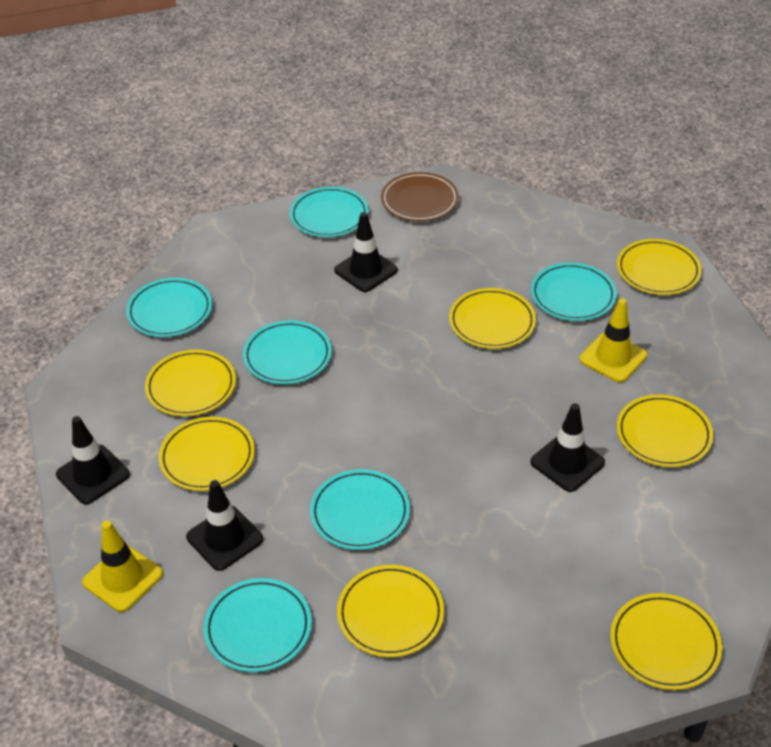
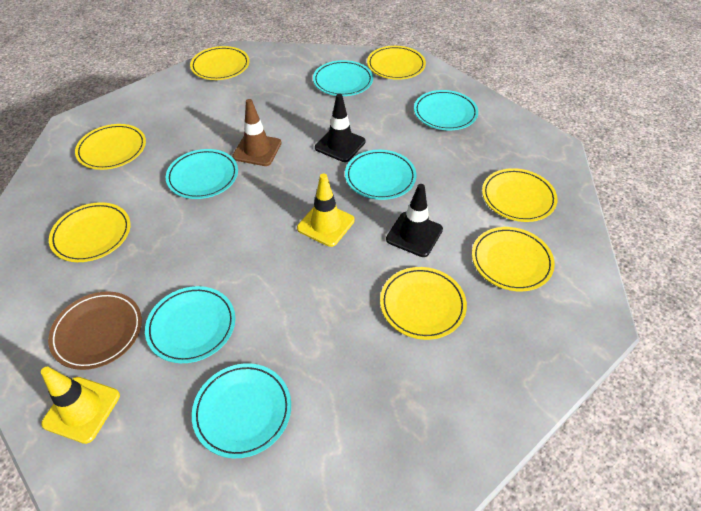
black traffic cone: [56,416,130,504] [186,480,263,571] [334,212,398,292] [530,403,605,492] = 4 -> [315,94,365,162] [386,184,443,257] = 2
brown traffic cone: none = 0 -> [232,99,281,166] = 1

